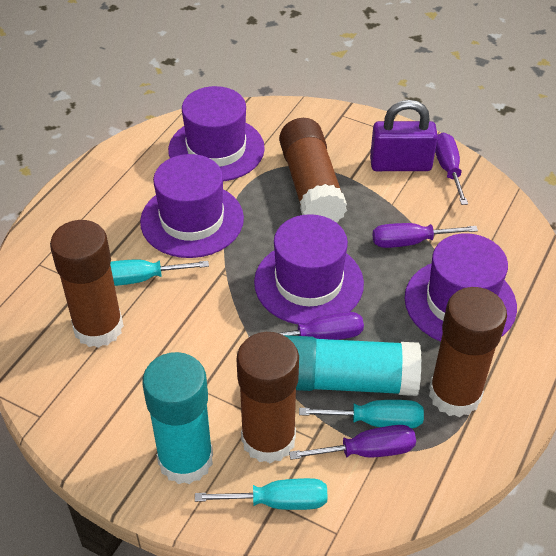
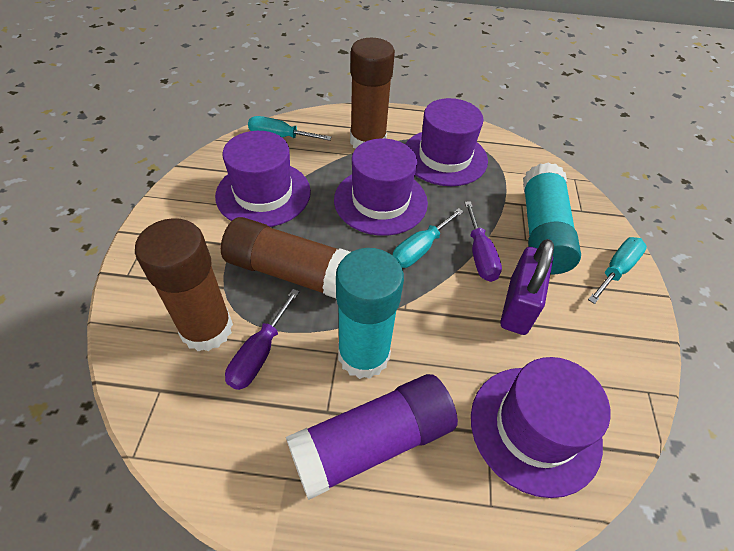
brown glue stick: [50,220,124,348] [236,332,299,463] [279,118,347,223] [429,287,507,417] = 4 -> [135,218,233,351] [221,217,351,298] [350,38,395,148] = 3
purple glue stick: none = 0 -> [286,374,458,500] = 1
purple screwdriver: [249,312,364,340] [289,425,416,460] [373,223,478,248] [435,133,468,205] = 4 -> [225,289,299,390] [465,201,502,282] = 2

